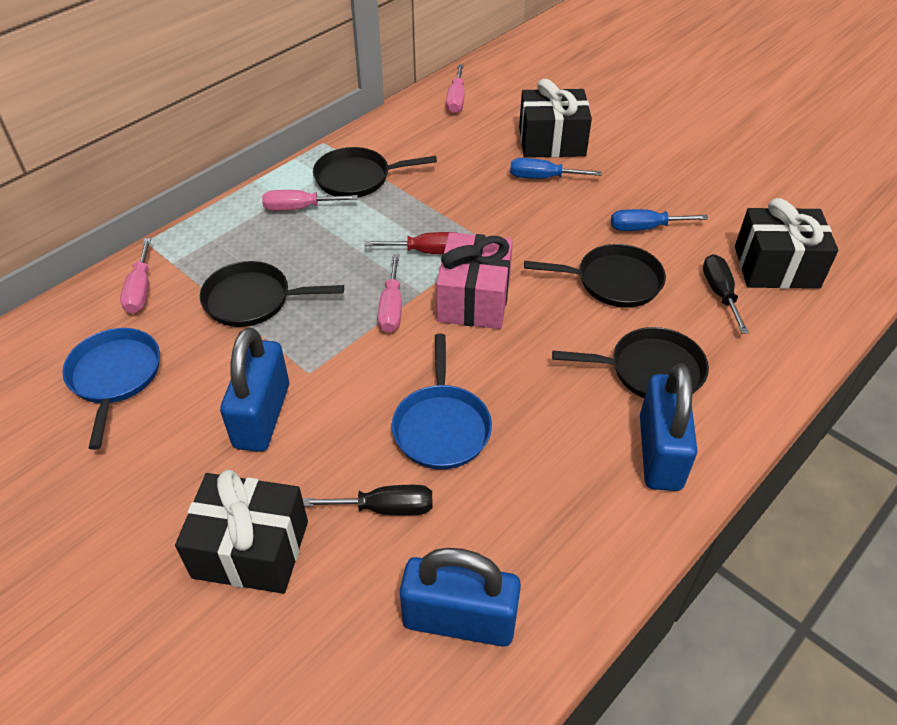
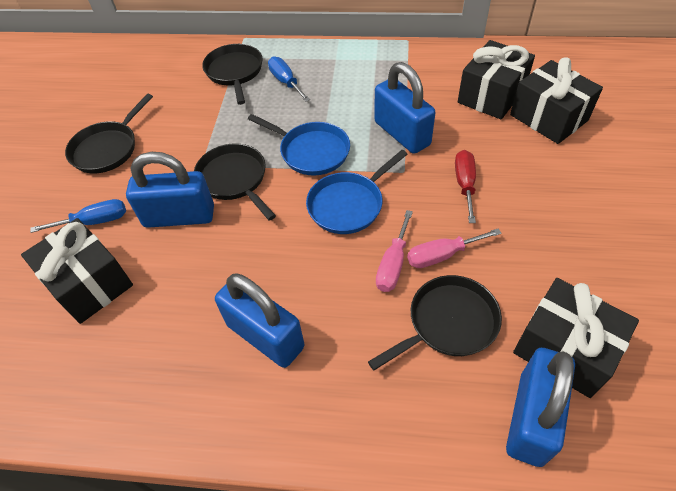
black gift: [175,470,308,594] [519,79,592,158] [735,198,838,289] = 3 -> [21,218,133,324] [458,40,535,120] [510,57,603,144] [513,278,639,398] = 4
black screwdriver: [303,485,433,516] [703,254,749,334] = 2 -> none = 0
blue padlock: [220,327,289,452] [400,548,521,647] [640,364,698,491] = 3 -> [126,152,214,228] [215,273,305,368] [374,62,436,154] [506,348,575,467] = 4
pink gift: [436,232,513,329] = 1 -> none = 0
pink screwdriver: [120,238,151,314] [262,190,358,211] [378,254,402,333] [446,64,464,113] = 4 -> [376,210,413,292] [407,228,502,268] = 2

